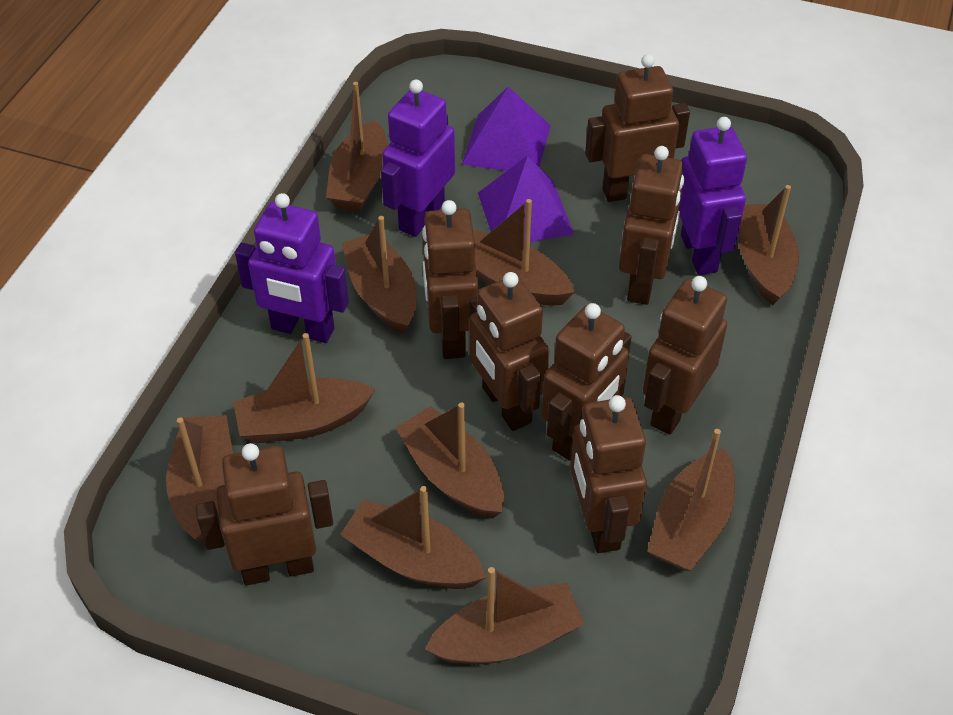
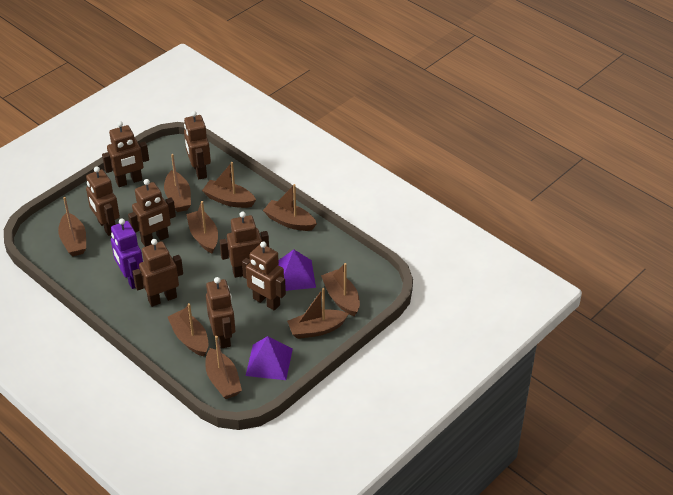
brown boat: [166,415,233,542] [233,333,375,443] [326,82,388,212] [340,486,486,589] [342,216,416,334] [396,403,504,519] [425,567,584,664] [473,199,574,306] [647,429,735,571] [738,185,799,305] = 10 -> [58,197,86,256] [164,154,191,212] [168,303,208,356] [186,201,218,254] [202,162,256,208] [205,336,242,399] [263,184,317,231] [287,288,349,339] [321,263,360,316] = 9
purple robot: [235,193,349,343] [381,79,455,237] [679,117,747,275] = 3 -> [111,218,143,289] = 1

